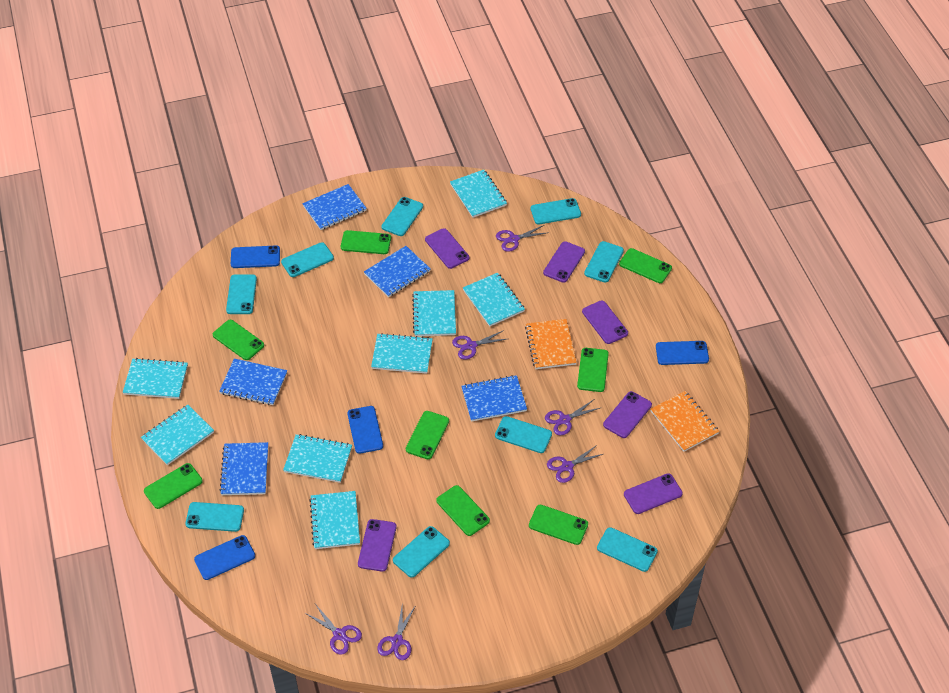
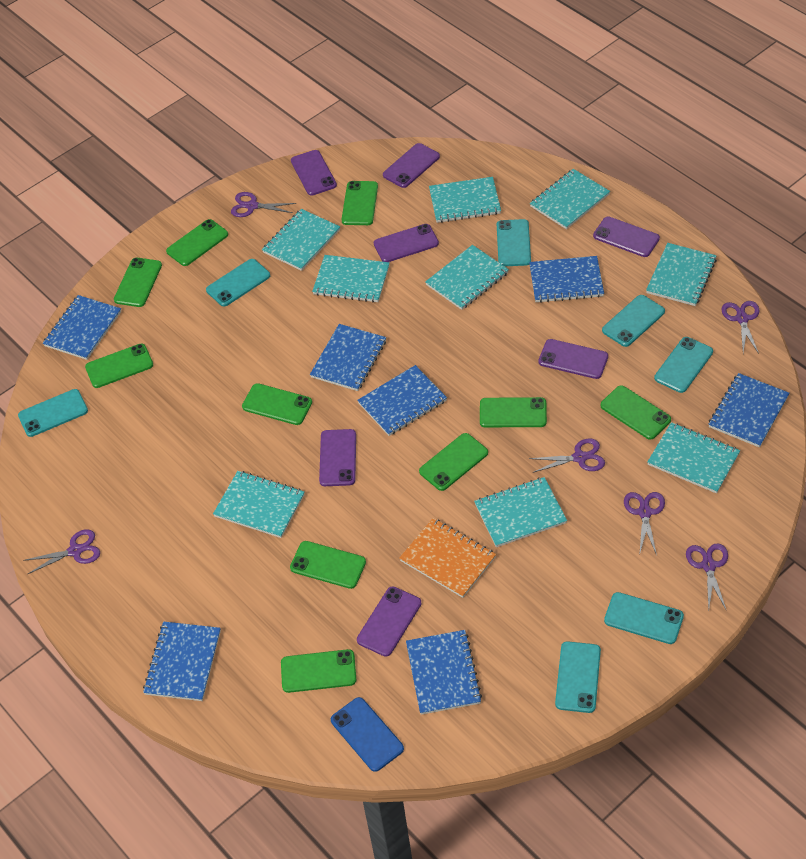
blue notebook: [219,359,287,405] [219,442,268,495] [302,184,367,230] [364,246,431,297] [461,375,527,422] = 5 -> [43,295,121,360] [143,622,221,701] [310,324,386,391] [357,365,447,436] [406,630,482,715] [529,256,604,303] [708,373,789,448] = 7
blue phone: [194,535,255,580] [231,246,280,268] [347,406,383,454] [656,341,709,365] = 4 -> [331,697,404,772] = 1
green phone: [144,463,203,509] [213,320,264,360] [341,230,391,254] [406,411,449,459] [436,485,490,536] [529,505,588,545] [577,348,609,392] [619,248,672,283] = 8 -> [85,344,153,388] [114,258,162,307] [166,219,228,266] [242,383,312,425] [281,649,356,693] [290,541,366,589] [341,181,378,225] [419,433,488,491] [480,397,547,427] [600,385,671,440] = 10
orange notebook: [525,319,577,369] [651,391,719,452] = 2 -> [399,518,496,598] = 1
purple phone: [358,519,397,572] [425,228,469,269] [543,241,585,283] [582,300,628,344] [603,391,652,438] [624,474,683,514] = 6 -> [291,150,337,196] [319,429,356,486] [357,587,421,657] [374,224,439,262] [383,143,440,188] [538,339,608,379] [593,217,660,257] = 7
turquoise notebook: [123,358,188,399] [141,405,214,465] [283,434,352,483] [309,491,360,549] [371,333,433,374] [412,290,456,336] [450,170,507,218] [463,273,525,327] = 8 -> [213,471,305,538] [262,209,340,271] [312,255,390,302] [425,245,509,310] [429,177,501,223] [474,477,567,547] [530,169,610,229] [646,243,717,306] [647,422,740,493] = 9
turquoise phone: [185,502,244,532] [226,274,257,314] [281,242,334,277] [381,197,423,236] [393,526,450,577] [495,416,552,453] [530,198,581,224] [584,241,624,283] [597,527,658,572] = 9 -> [18,389,88,437] [206,259,270,306] [497,219,531,266] [555,641,601,713] [602,295,665,347] [604,592,684,644] [654,337,713,393] = 7

